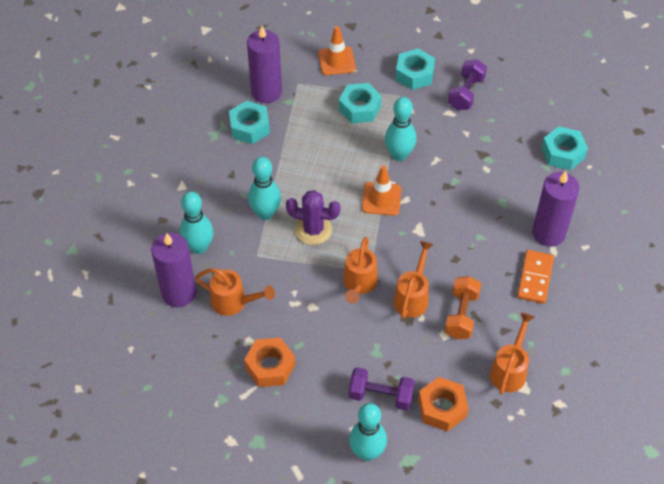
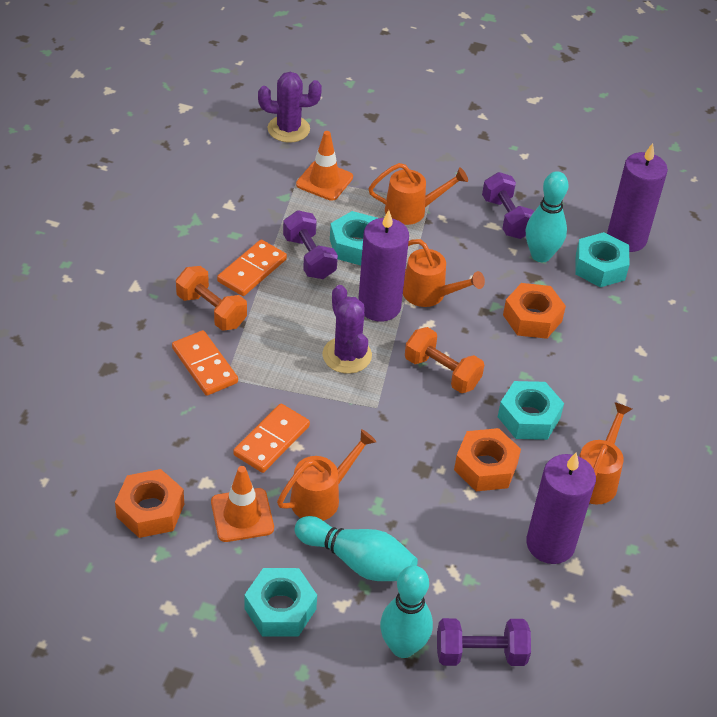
orange domino: [517,250,554,304] = 1 -> [172,330,238,396] [217,240,287,296] [233,404,310,473] = 3
orange dumbbell: [445,276,481,339] = 1 -> [176,266,247,331] [405,327,484,393] = 2
orange nut: [244,338,295,387] [418,377,469,431] = 2 -> [115,469,184,538] [454,428,521,491] [503,283,566,339] = 3
purple cactus: [286,190,340,245] = 1 -> [258,72,322,143] [323,285,372,374] = 2
purple dumbbell: [348,367,415,411] [448,59,487,110] = 2 -> [283,210,338,279] [437,618,531,666] [482,172,534,239] = 3
turquoise bowling pin: [180,191,213,254] [248,157,281,220] [349,403,387,461] [385,97,417,161] = 4 -> [294,516,418,581] [380,566,433,658] [526,171,569,262] = 3

